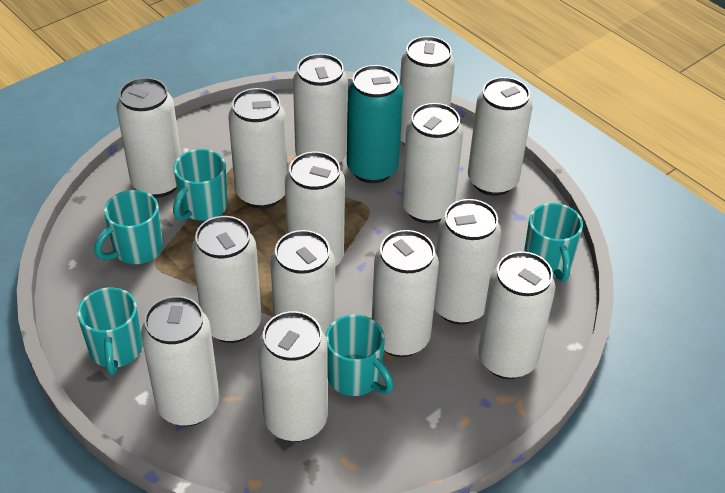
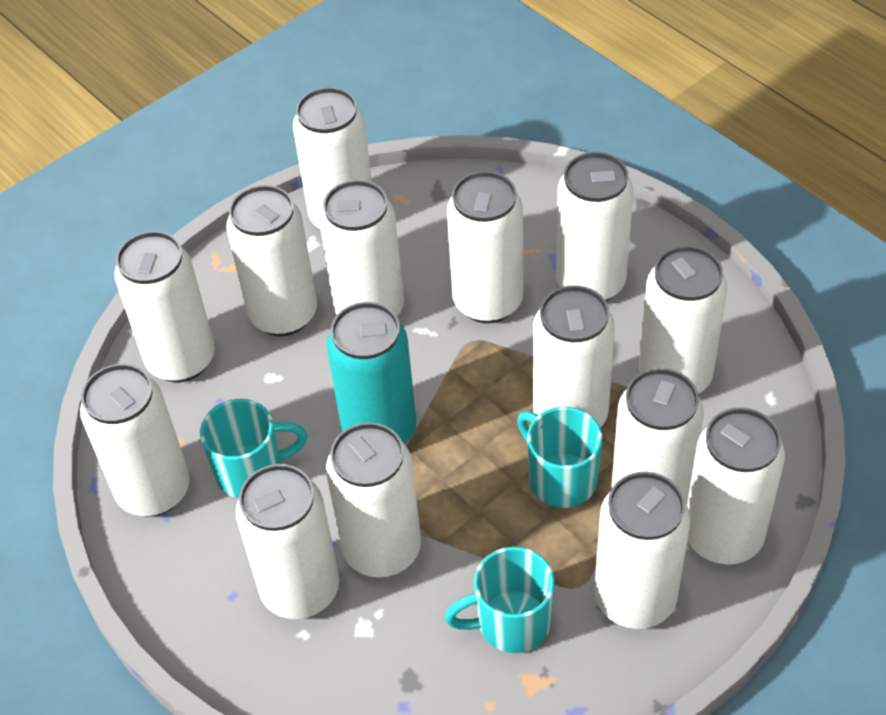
turquoise mug: [77,287,143,375] [94,190,163,264] [173,149,228,221] [325,315,394,396] [524,203,583,282] = 5 -> [200,399,307,498] [445,547,555,653] [517,407,603,508] = 3

